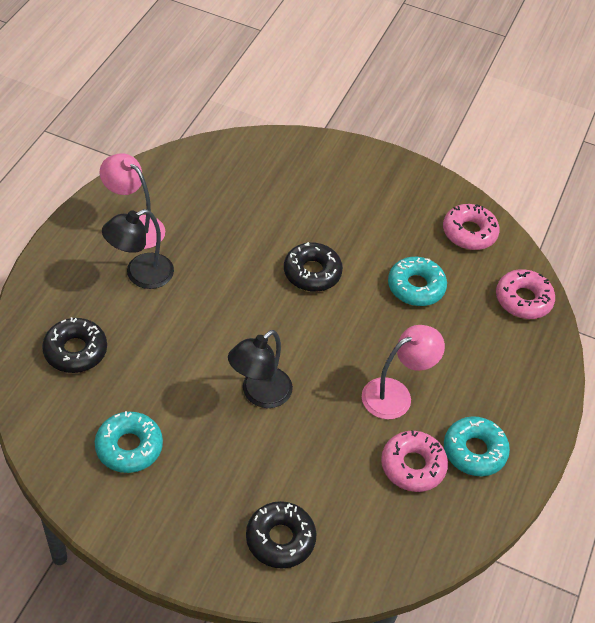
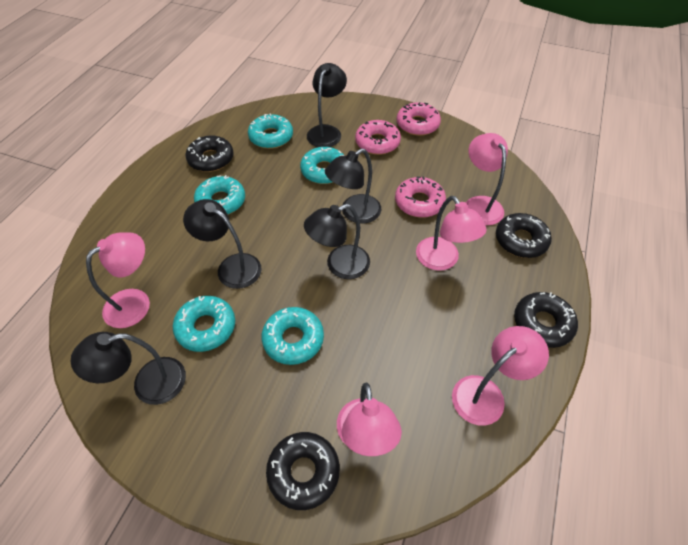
black donut: [42,317,107,373] [246,501,317,569] [284,242,343,292] = 3 -> [186,136,234,172] [266,432,340,510] [496,213,552,258] [514,292,578,348] = 4
black lamp: [102,209,174,289] [228,330,293,408] = 2 -> [70,332,186,405] [183,199,261,289] [304,204,370,279] [307,63,347,147] [325,148,381,224] = 5
pink lamp: [100,153,165,249] [362,325,445,419] = 2 -> [86,232,150,328] [337,383,402,456] [416,196,487,271] [452,326,549,426] [466,133,508,225] = 5
turquoise donut: [95,411,163,473] [388,257,447,306] [444,416,510,476] = 3 -> [173,296,235,352] [194,175,245,215] [248,114,293,149] [262,307,324,365] [300,147,345,184] = 5

